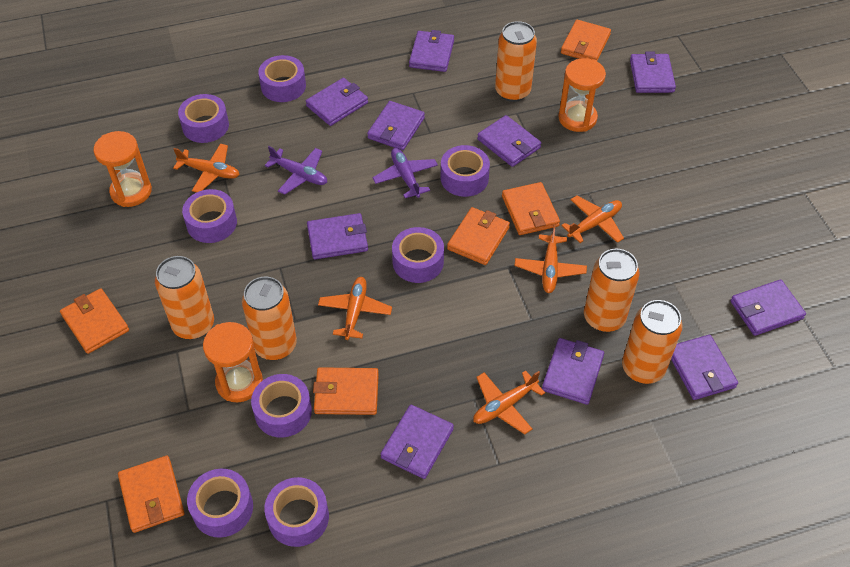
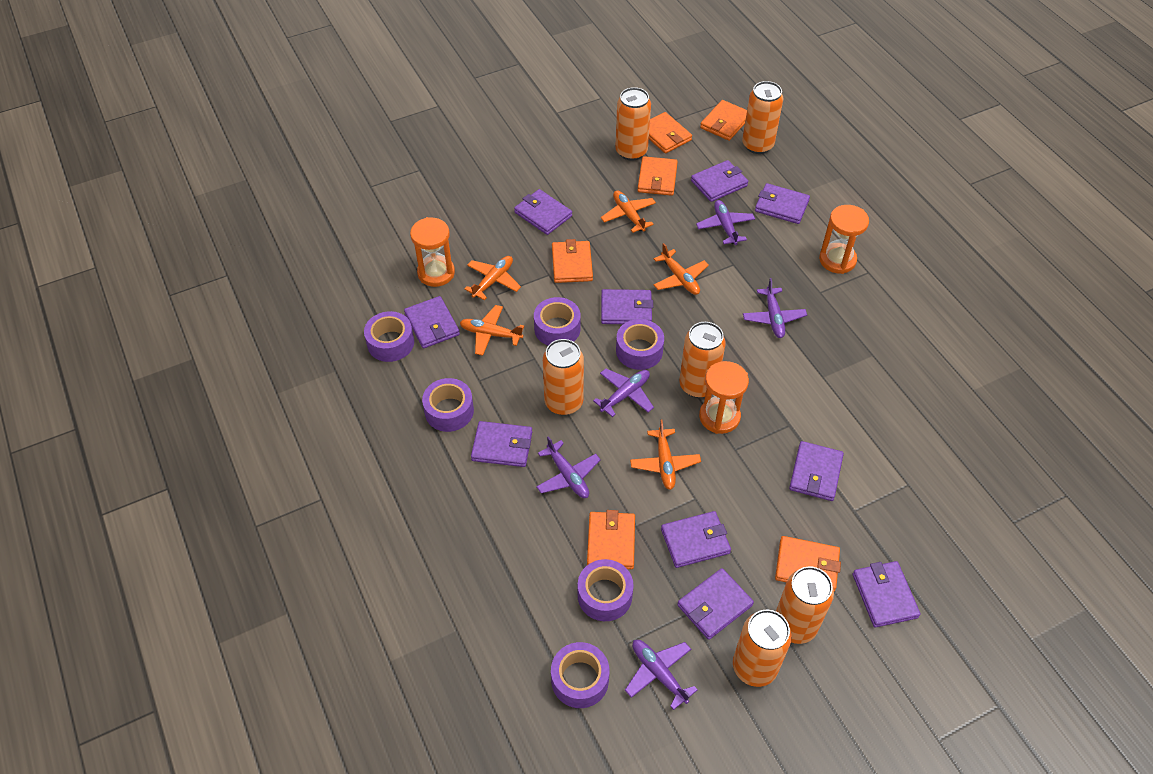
orange can: [155,256,214,339] [242,277,297,360] [495,21,537,102] [584,249,640,332] [622,300,683,384] = 5 -> [543,339,584,415] [615,87,651,161] [679,322,726,398] [733,610,792,687] [742,81,783,154] [776,566,834,644] = 6
purple plane: [265,146,327,195] [372,148,438,198] = 2 -> [536,436,601,498] [593,368,654,417] [625,640,698,710] [696,200,755,245] [743,278,807,338] = 5
purple tape: [178,94,229,143] [182,189,237,243] [187,469,253,538] [251,374,312,438] [258,55,306,102] [264,477,329,547] [392,227,444,283] [441,145,490,197] = 8 -> [364,311,414,362] [422,378,474,432] [534,297,581,345] [551,642,609,708] [578,559,633,621] [616,319,664,370] = 6

